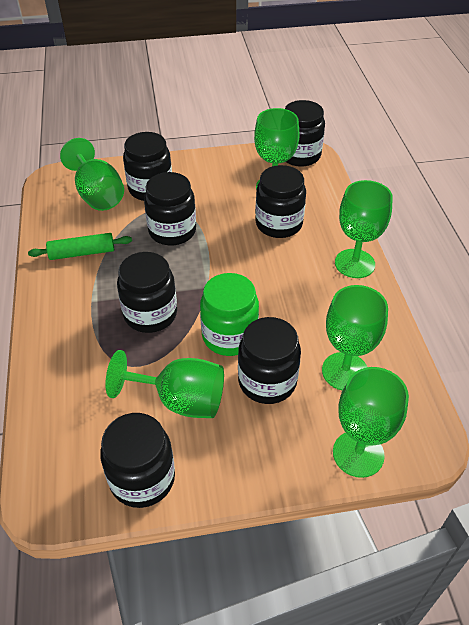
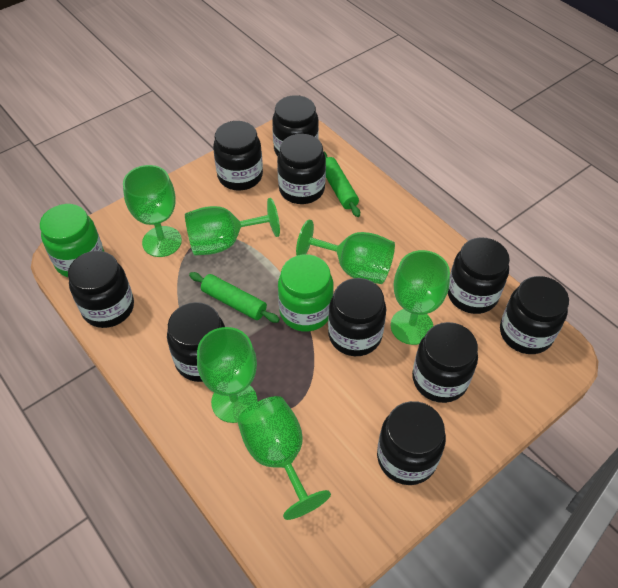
black jar: [100,413,175,508] [117,252,177,333] [123,132,172,201] [144,172,196,246] [238,317,301,404] [255,165,306,238] [285,100,325,167] = 7 -> [68,251,134,328] [167,302,225,382] [213,121,263,190] [272,95,319,157] [277,134,326,204] [328,278,386,356] [377,401,446,485] [412,322,478,403] [448,237,510,314] [500,276,569,354] = 10
green jar: [200,273,259,356] = 1 -> [40,204,104,277] [278,254,333,332] = 2
green rolling pin: [28,233,132,260] = 1 -> [189,272,280,323] [323,151,360,217] = 2

